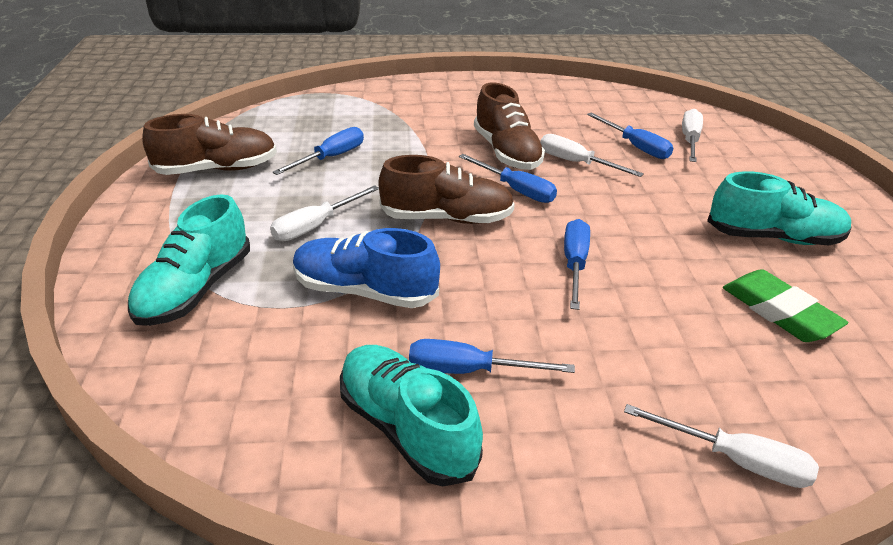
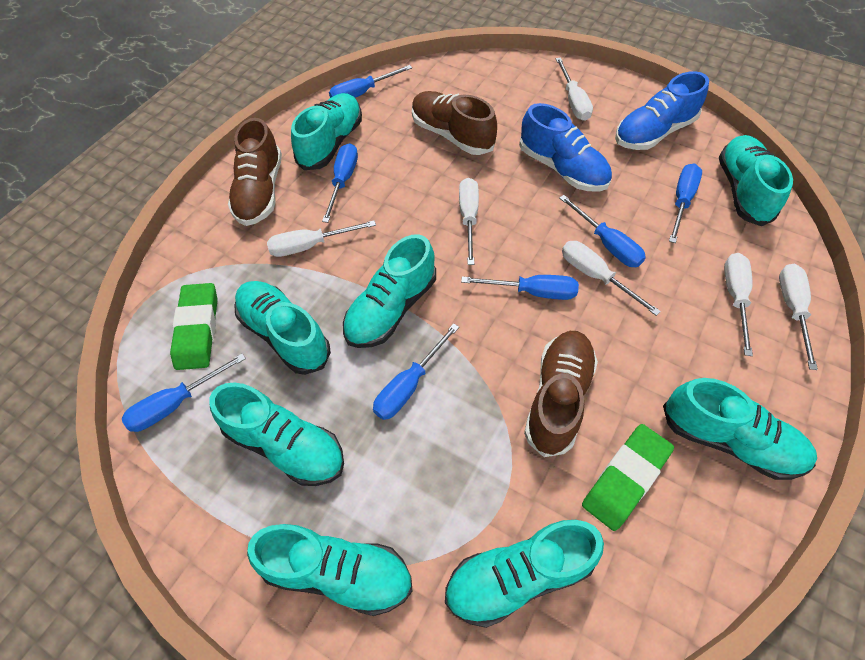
blue screwdriver: [272,127,364,175] [409,339,575,374] [459,154,557,203] [564,219,590,310] [587,113,673,159] = 5 -> [122,353,246,432] [322,143,358,223] [329,65,412,98] [373,323,459,420] [461,275,579,300] [559,195,646,267] [669,164,702,243] = 7
blue shoe: [293,228,440,308] = 1 -> [519,103,612,192] [615,71,709,150] = 2
green eraser: [723,269,848,342] = 1 -> [170,283,218,370] [582,424,674,531] = 2
turquoise shoe: [128,194,250,326] [340,345,483,486] [707,171,852,245] = 3 -> [209,383,344,486] [234,281,331,375] [247,524,412,616] [291,93,362,170] [343,234,436,348] [445,520,604,628] [663,378,817,480] [719,135,793,226] = 8
white screwdriver: [270,185,379,241] [540,134,644,177] [624,404,819,488] [682,109,703,162] = 4 -> [267,220,376,257] [459,178,479,265] [556,57,593,121] [562,241,661,316] [724,253,753,356] [779,264,818,370] = 6

